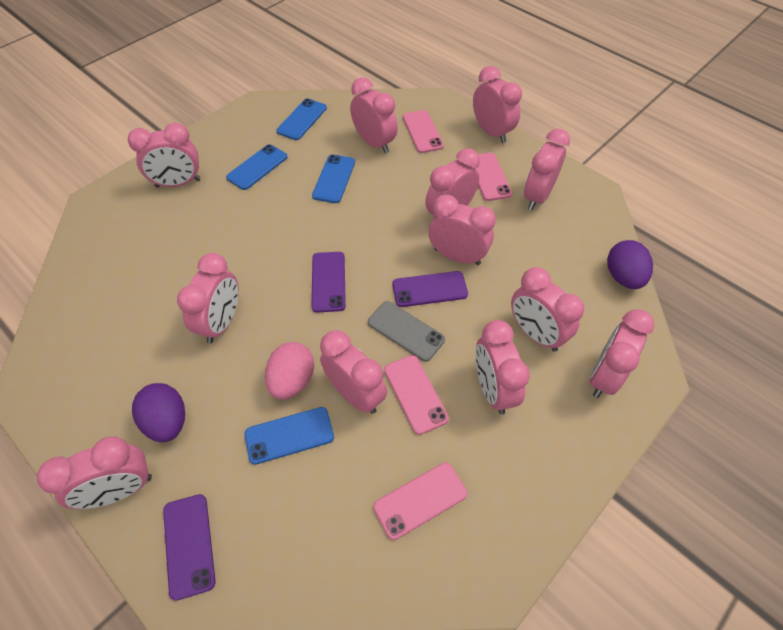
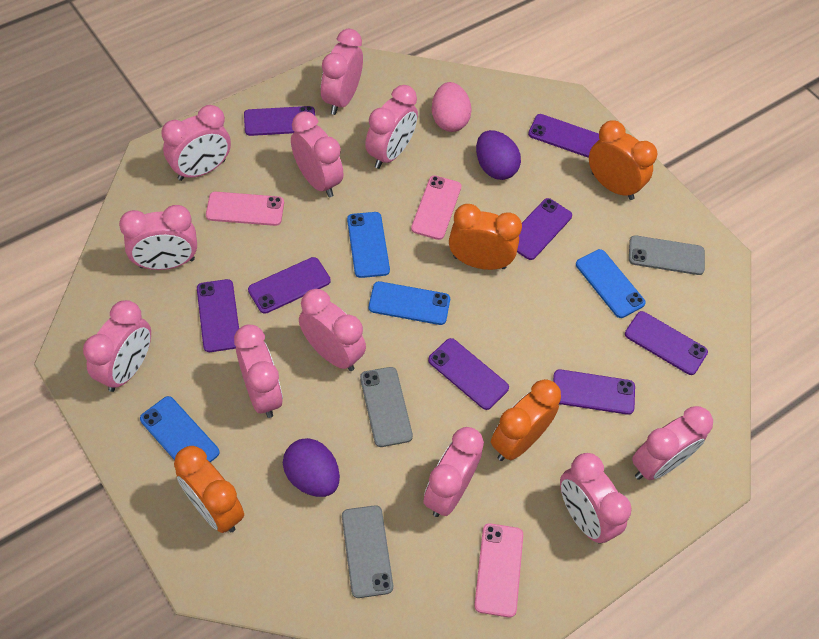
grey phone: [368,301,445,362] = 1 -> [342,505,393,598] [360,367,413,447] [629,235,705,275] = 3
orange clock: none = 0 -> [174,446,244,533] [449,204,522,270] [491,379,561,461] [589,120,658,200] = 4
pink clock: [37,436,152,509] [128,123,201,188] [177,253,239,344] [320,330,387,414] [350,77,398,154] [425,148,480,215] [428,194,496,265] [473,66,522,143] [475,320,530,414] [511,267,584,351] [524,129,570,210] [590,309,654,398] = 12 -> [83,300,151,392] [119,205,197,270] [162,105,231,181] [234,325,283,418] [291,111,343,197] [299,289,366,371] [321,29,363,115] [365,85,418,169] [423,427,484,517] [560,453,632,544] [632,406,713,480] = 11
pink phone: [373,462,467,540] [384,355,449,435] [403,110,444,153] [475,153,512,201] = 4 -> [206,192,284,226] [411,175,462,240] [474,523,523,618] = 3
purple phone: [163,494,216,601] [312,252,346,312] [392,271,468,307] = 3 -> [197,279,239,352] [244,106,315,136] [248,257,331,314] [428,338,509,410] [517,198,572,260] [528,114,599,158] [553,369,635,415] [625,311,708,375] = 8

